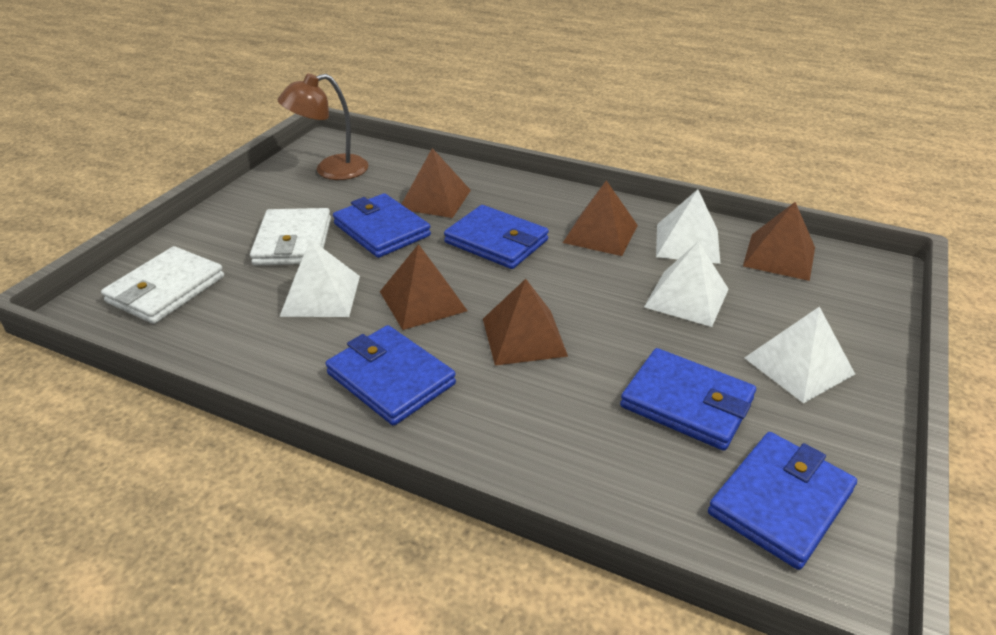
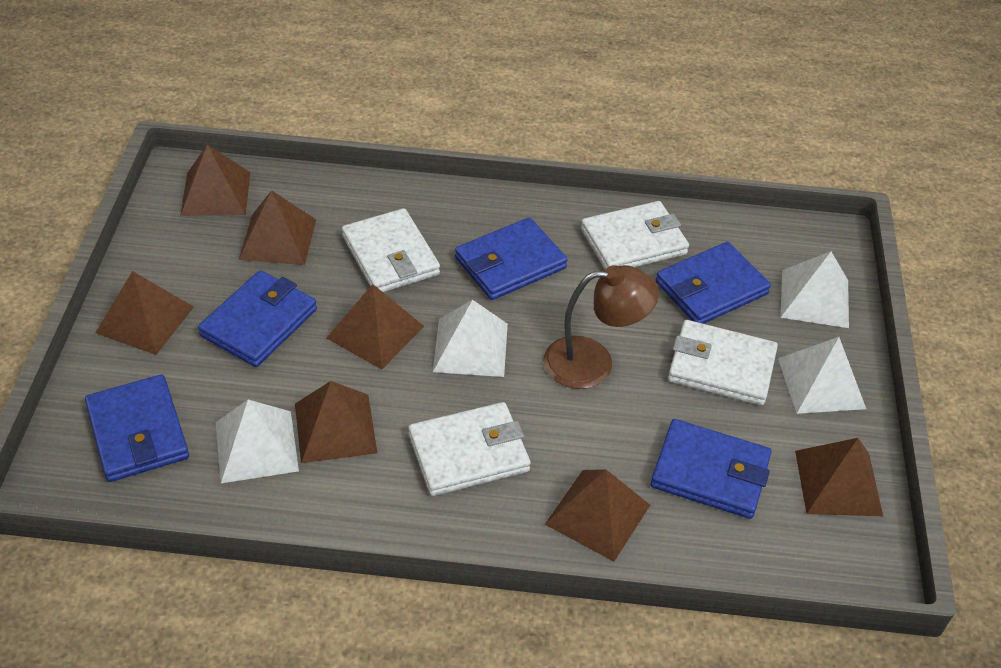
brown pyramid: [380,244,468,330] [402,148,471,218] [483,279,568,366] [563,180,638,256] [743,202,815,281] = 5 -> [96,271,194,355] [180,145,250,216] [239,190,316,265] [295,381,377,463] [326,284,424,369] [545,469,650,562] [795,438,883,516] = 7
white wallet: [101,246,224,324] [250,208,331,266] = 2 -> [342,208,440,292] [408,402,531,496] [581,201,689,270] [668,320,778,406] = 4

